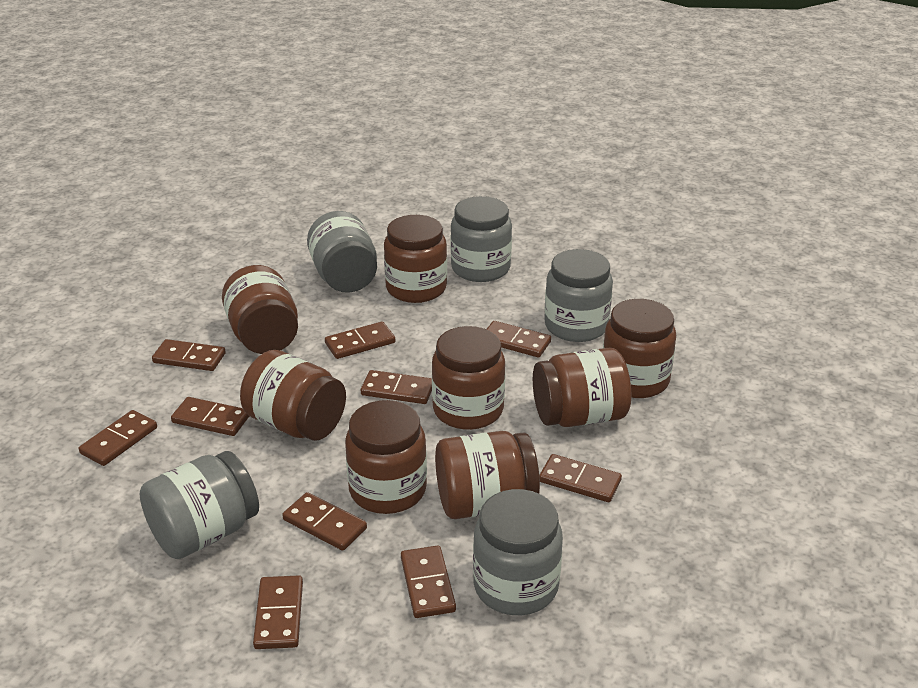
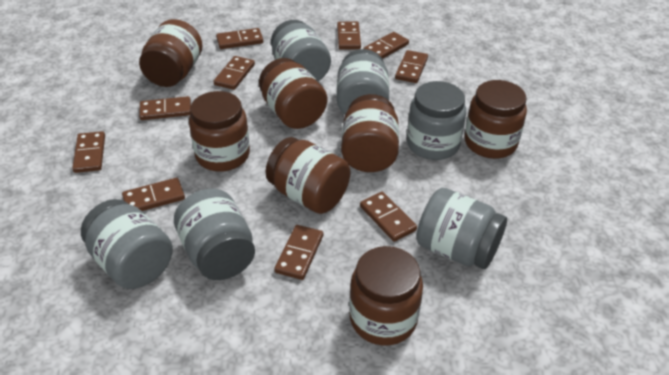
brown jar: [222,265,298,354] [240,350,346,441] [345,400,427,514] [384,215,447,303] [432,326,505,430] [435,431,540,519] [533,347,631,427] [603,299,676,398] = 8 -> [139,19,202,87] [189,91,250,172] [259,58,327,129] [266,137,350,214] [341,94,399,172] [349,246,423,346] [465,80,527,159] = 7
grey jar: [140,451,259,559] [307,211,377,293] [451,196,512,282] [473,489,563,615] [544,249,613,342] = 5 -> [81,199,173,289] [174,189,255,280] [271,20,331,81] [336,49,389,115] [407,81,466,160] [416,188,507,269] = 6

